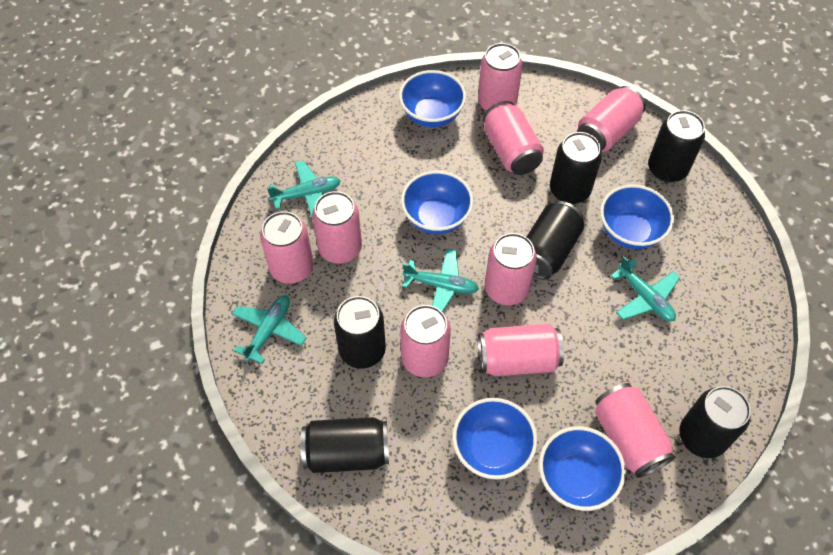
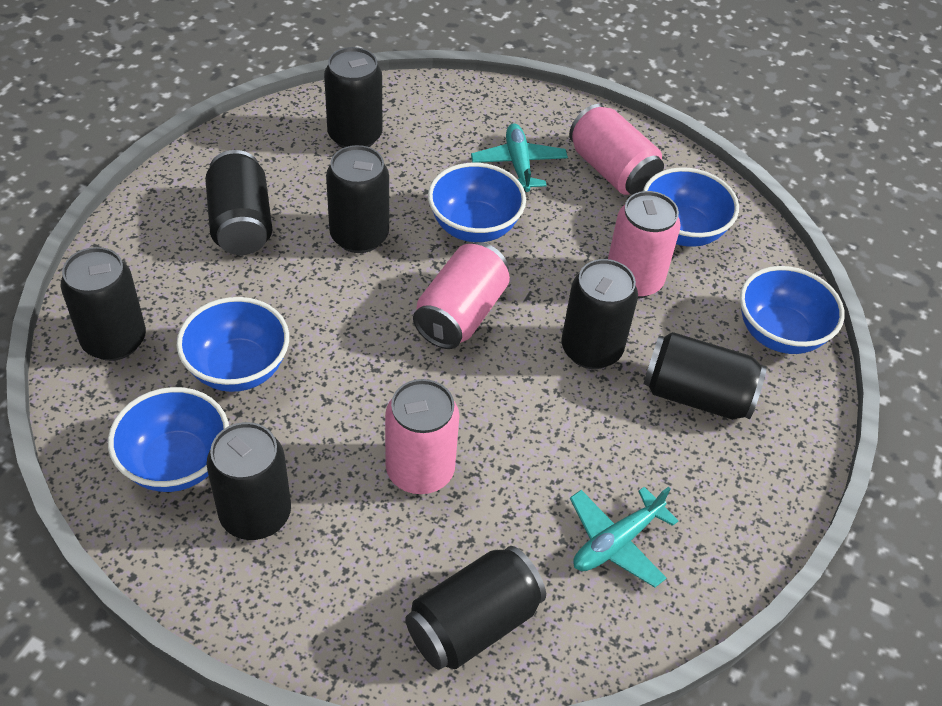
black can: [301,417,389,473] [334,296,386,369] [527,201,584,280] [550,132,602,204] [648,110,705,183] [679,386,751,458] = 6 -> [60,247,146,361] [205,150,272,255] [206,422,291,540] [324,47,382,148] [326,145,389,253] [405,546,546,670] [561,259,638,369] [644,332,767,419] = 8
pink can: [260,211,313,284] [312,191,362,263] [400,305,451,377] [478,43,523,111] [478,324,564,376] [483,101,544,175] [485,233,537,305] [577,86,646,152] [595,383,675,478] = 9 -> [385,379,460,494] [413,242,510,349] [569,104,664,195] [608,191,681,298] = 4
turquoise plane: [232,295,307,364] [267,160,341,220] [402,248,479,312] [611,256,680,322] = 4 -> [471,123,568,192] [570,487,678,587] = 2

